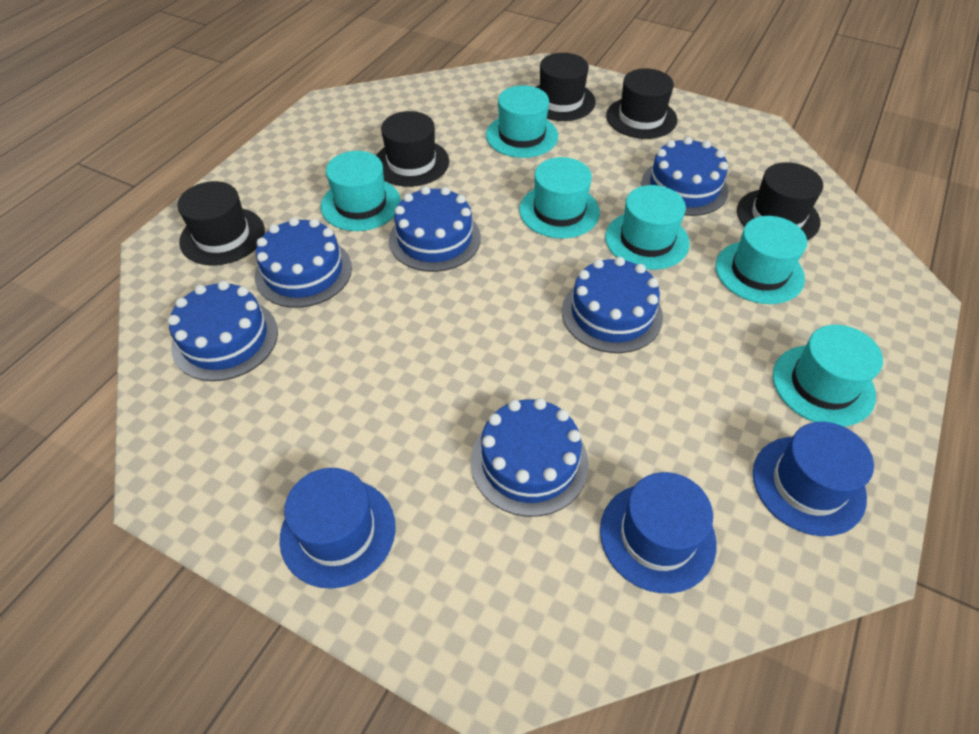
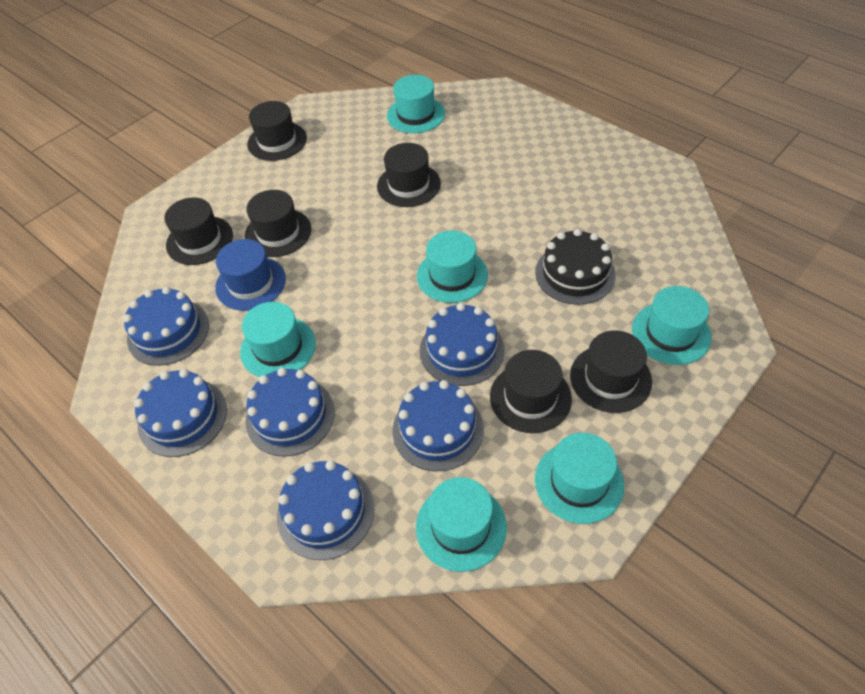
black cake: none = 0 -> [535,229,616,305] = 1
black hat: [177,181,265,265] [376,111,449,187] [536,53,596,121] [606,68,677,139] [737,162,823,240] = 5 -> [164,197,233,265] [245,190,311,257] [247,101,307,161] [377,143,441,207] [490,350,572,433] [570,330,652,413] = 6
blue hat: [280,468,396,589] [600,472,716,593] [753,422,874,536] = 3 -> [215,239,286,311] = 1

